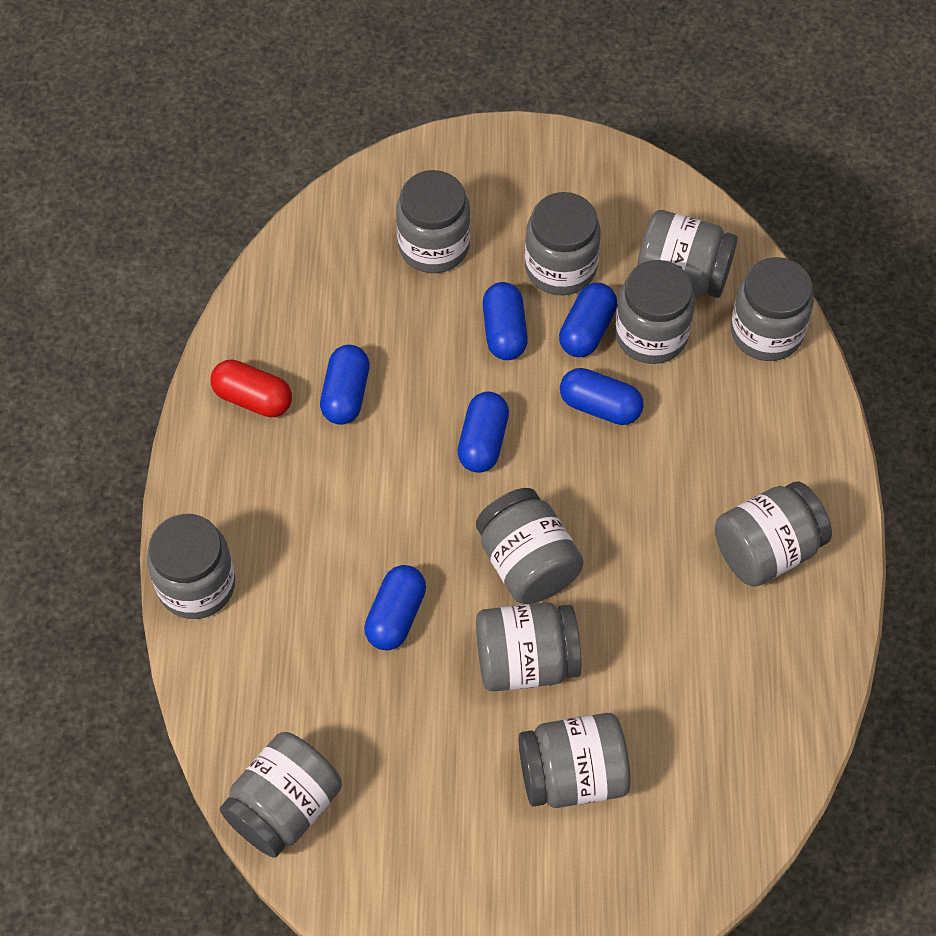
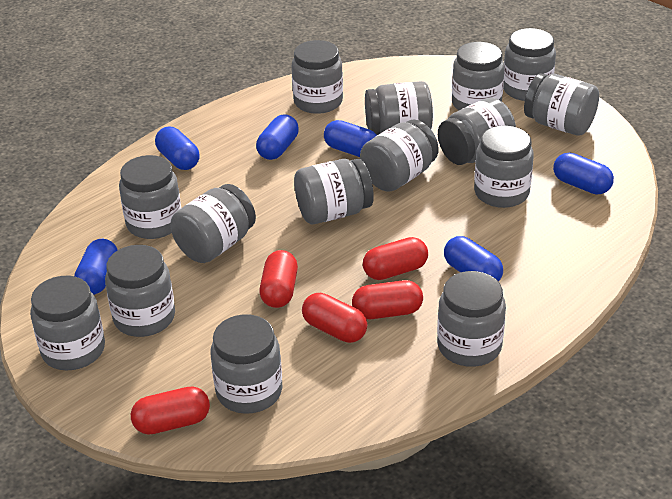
grey jar: [147,514,235,619] [220,732,342,858] [396,170,470,273] [476,488,584,604] [476,602,581,692] [519,713,631,808] [525,192,601,295] [615,260,695,364] [637,210,738,298] [715,481,832,587] [731,257,814,361] = 11 -> [30,276,105,370] [105,245,175,337] [119,155,181,239] [171,184,256,263] [210,314,282,414] [292,40,343,114] [294,159,374,224] [360,120,439,191] [365,81,433,135] [437,271,506,367] [438,98,516,165] [452,42,505,110] [474,126,534,208] [503,28,556,101] [524,73,599,136] = 15
red capsule: [210,359,292,418] = 1 -> [131,386,210,435] [259,250,298,308] [302,293,367,343] [352,280,423,319] [363,237,428,280] = 5

